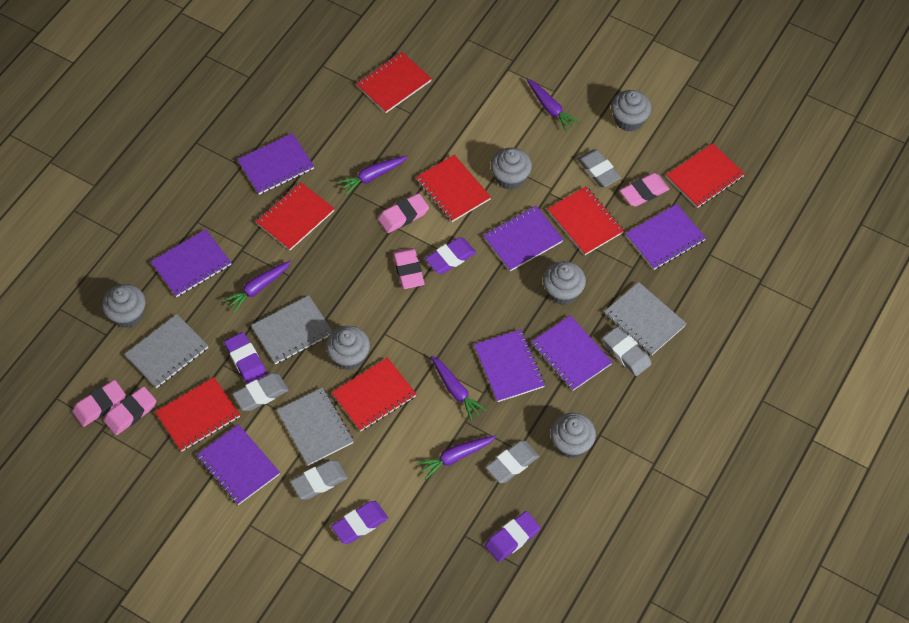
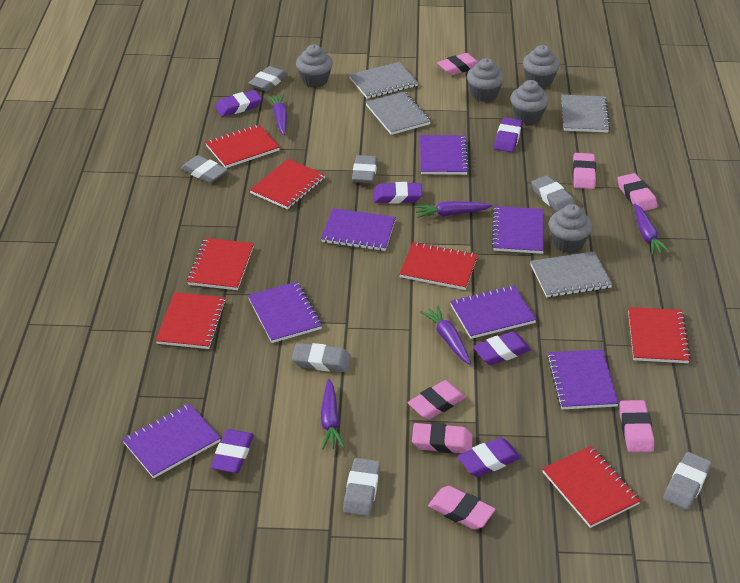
grey cupcake: [102,284,145,328] [326,326,370,370] [491,148,532,190] [543,261,586,305] [551,413,596,458] [611,90,652,132] = 6 -> [296,44,333,87] [467,58,504,102] [510,80,549,124] [523,45,560,88] [549,204,593,253] = 5
grey eraser: [233,373,288,411] [290,460,348,500] [486,441,539,483] [577,149,621,187] [603,326,652,376] = 5 -> [181,155,228,183] [249,66,288,92] [292,343,351,372] [343,458,380,516] [352,155,378,183] [531,175,575,212] [663,452,712,510] = 7
pink eraser: [72,380,126,427] [104,386,156,435] [378,193,429,233] [393,248,425,289] [620,173,669,207] = 5 -> [408,380,466,420] [412,423,473,453] [428,486,495,530] [437,53,479,75] [573,153,596,189] [617,173,658,211] [619,400,654,452] = 7
purple eraser: [224,332,267,384] [331,501,388,544] [425,237,476,274] [485,511,541,562] = 4 -> [210,429,254,473] [215,90,262,117] [373,182,423,204] [457,437,521,477] [473,331,531,365] [494,117,523,152] = 6

